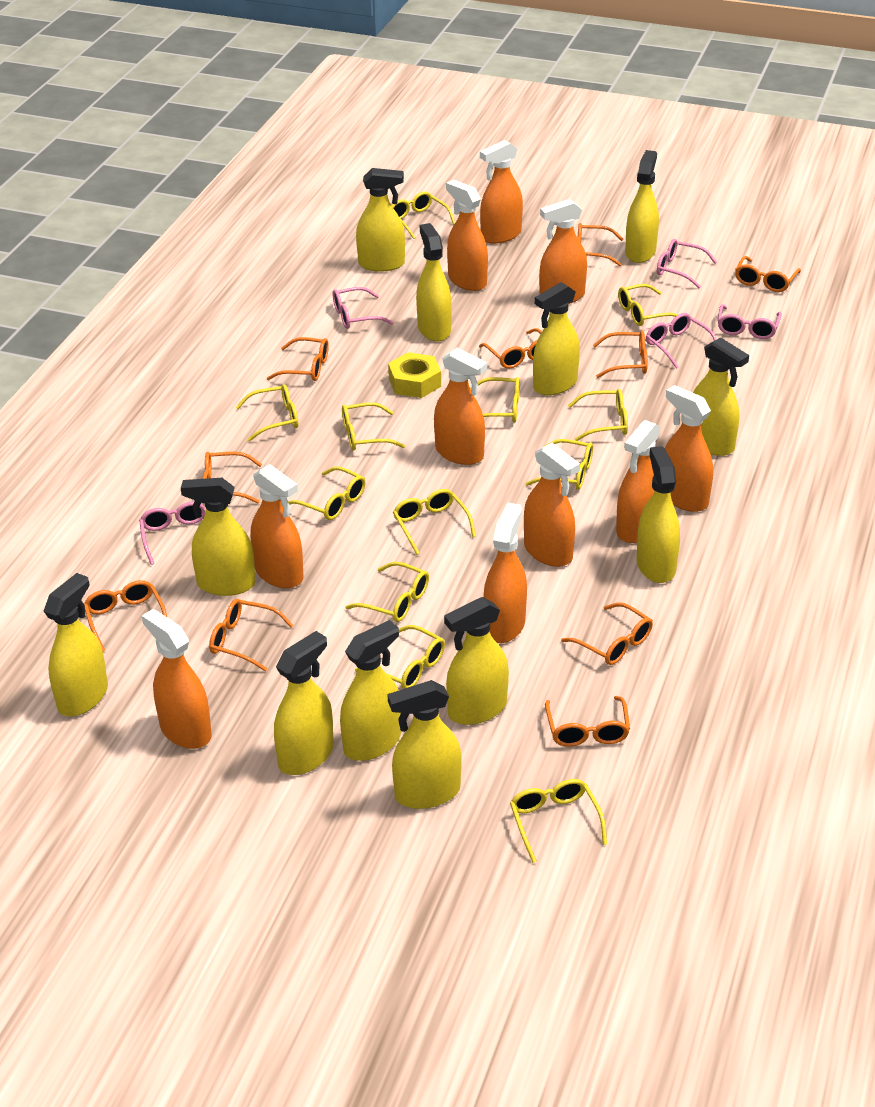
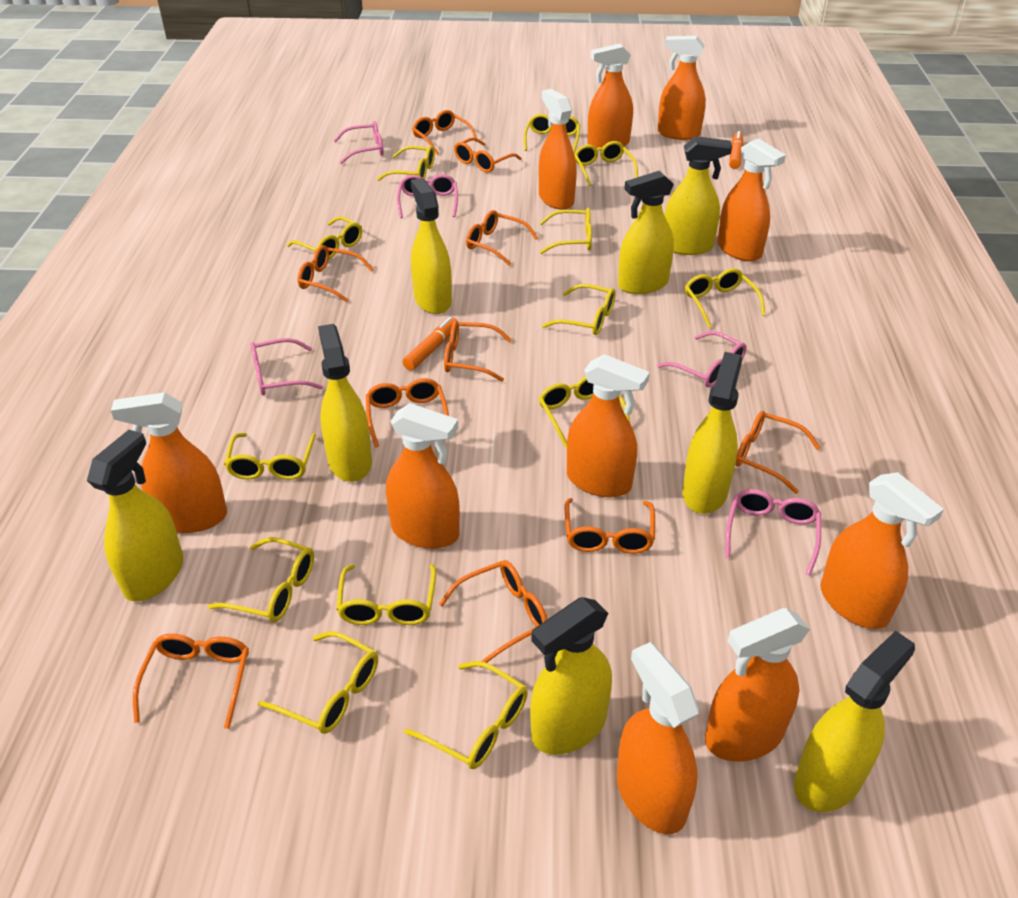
orange marker: none = 0 -> [403,317,456,370] [729,131,743,169] = 2
yellow glasses: [236,384,298,442] [288,467,366,520] [342,402,405,451] [345,562,429,622] [355,625,445,689] [392,191,455,239] [393,489,476,555] [470,377,520,422] [510,779,607,863] [525,439,593,490] [568,389,628,441] [618,284,678,326] = 12 -> [208,537,314,622] [224,433,316,480] [258,631,378,734] [287,216,362,259] [336,564,436,625] [377,146,435,181] [404,661,528,769] [524,114,580,153] [538,376,630,448] [540,208,592,254] [542,284,616,335] [574,141,638,186] [685,268,766,328] = 13
yellow nut: [388,352,441,398] = 1 -> none = 0
yellow spray bottle: [44,573,108,716] [181,478,256,596] [274,631,334,775] [340,620,401,761] [356,168,405,272] [387,680,462,809] [416,223,452,342] [444,597,509,725] [533,282,580,395] [625,150,659,263] [637,446,680,583] [693,338,749,456] = 12 -> [87,430,184,602] [318,324,372,482] [411,178,452,314] [530,597,612,755] [618,171,674,294] [665,136,732,255] [682,352,742,514] [794,631,915,812] = 8

